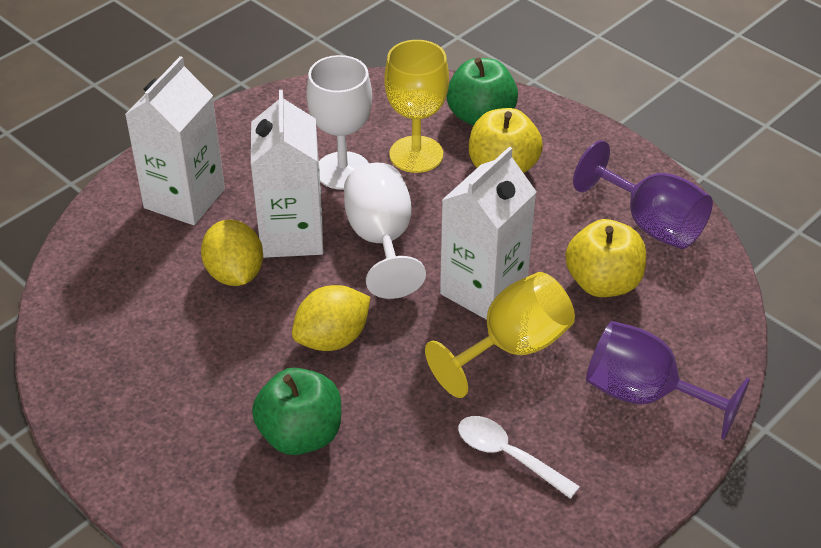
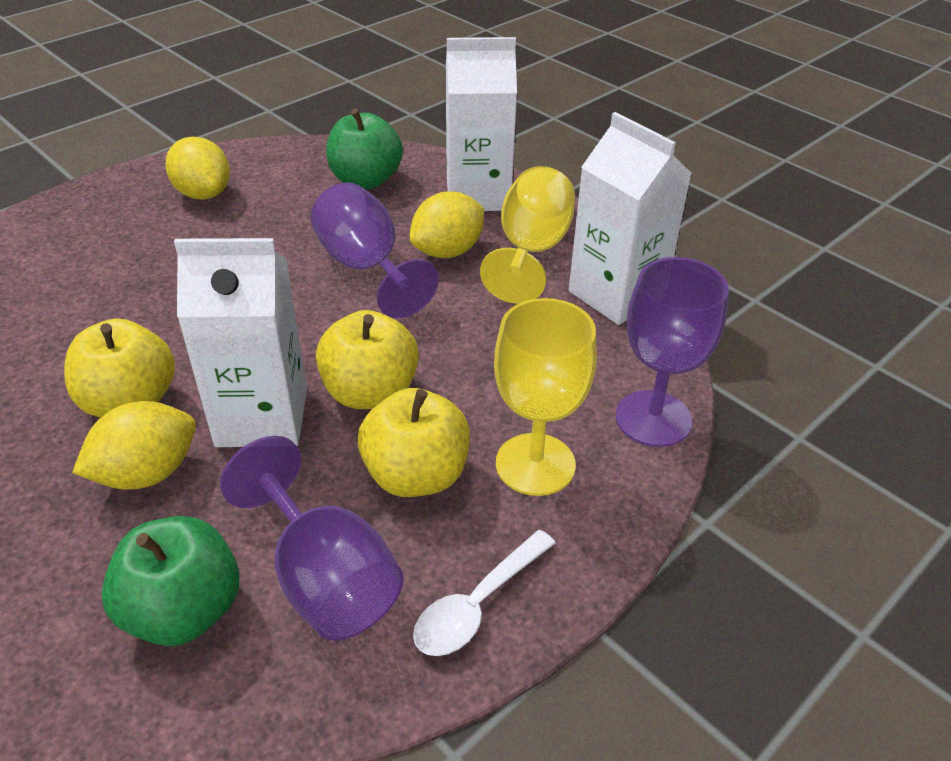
purple goblet: [573,140,713,249] [586,321,750,440] = 2 -> [220,436,404,641] [311,182,439,318] [616,257,729,447] = 3
white goblet: [306,55,372,190] [344,163,426,299] = 2 -> none = 0
yellow apple: [469,108,543,173] [565,219,646,297] = 2 -> [64,318,175,418] [316,310,419,409] [358,388,470,497] = 3
yellow lemon: [201,220,263,286] [292,285,370,351] = 2 -> [72,401,196,490] [165,136,230,200] [410,192,484,258] = 3

